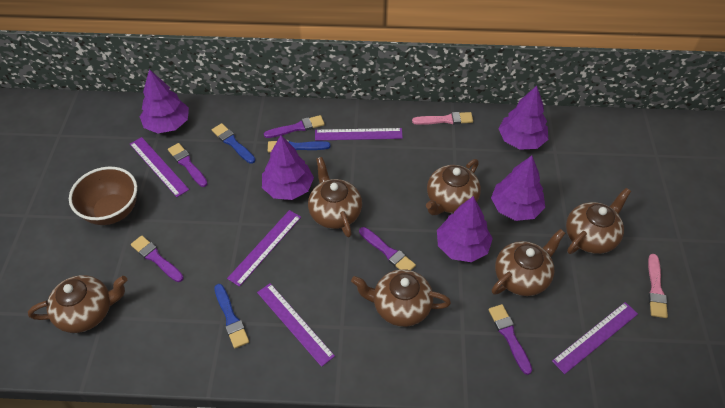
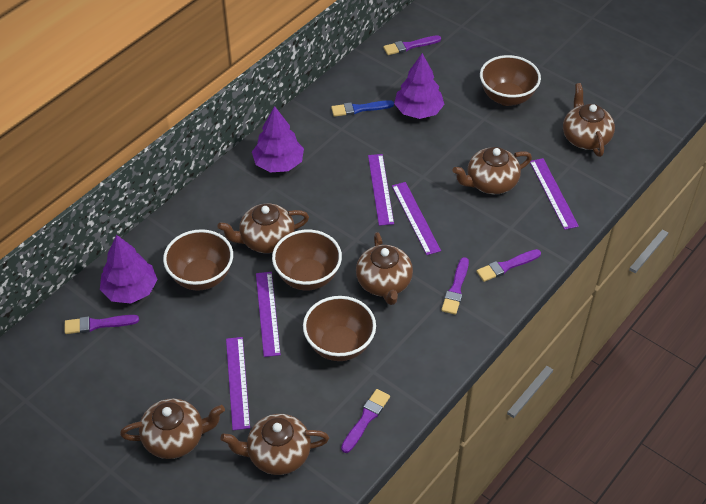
blue brush: [212,123,255,164] [214,284,249,348] [268,140,330,153] = 3 -> [331,100,394,117] = 1
brown bowl: [69,167,137,225] = 1 -> [163,229,233,291] [272,230,342,290] [303,296,376,361] [480,55,541,106] = 4
pink brush: [412,112,473,125] [648,254,668,318] = 2 -> none = 0
purple tree: [140,69,189,133] [262,135,314,200] [437,196,493,262] [491,156,545,221] [499,86,548,150] = 5 -> [100,235,158,304] [252,106,304,172] [394,53,445,119] = 3

